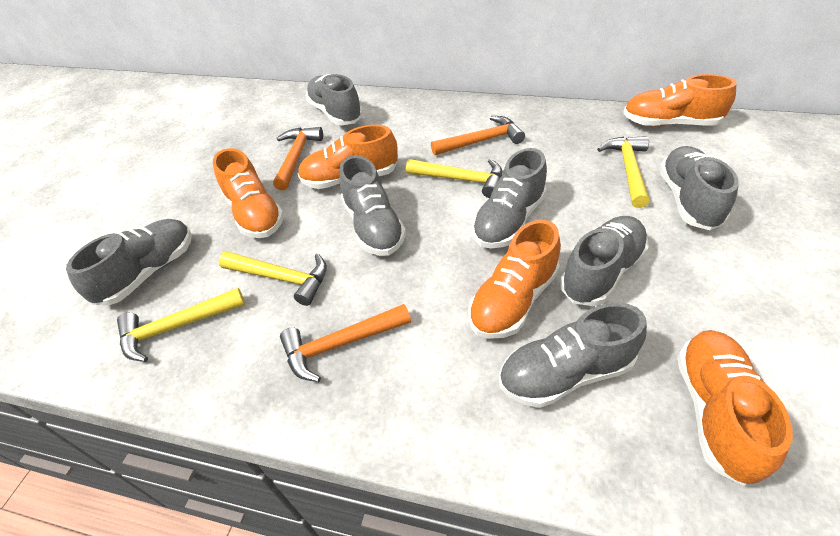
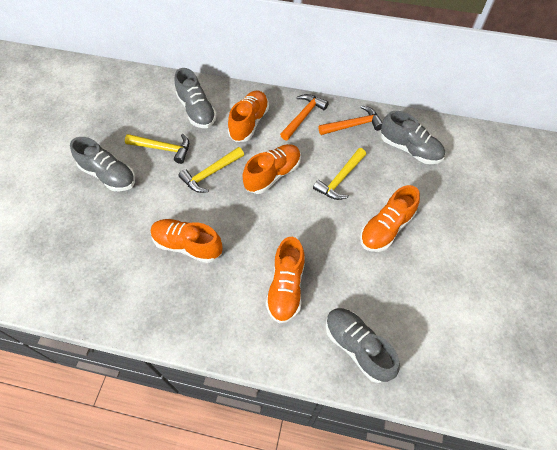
grey shoe: [66,219,192,305] [306,74,363,125] [339,155,406,256] [472,148,547,248] [499,303,647,408] [560,216,649,306] [659,146,739,230] = 7 -> [70,137,135,191] [175,68,217,128] [326,308,400,383] [381,111,445,164] = 4
orange hammer: [273,127,323,190] [280,304,411,382] [431,116,525,155] = 3 -> [280,94,329,140] [319,106,383,135] = 2
yellow hammer: [117,288,245,362] [219,251,327,306] [406,159,502,198] [597,136,650,208] = 4 -> [125,134,189,164] [179,147,244,193] [313,148,366,200] = 3

